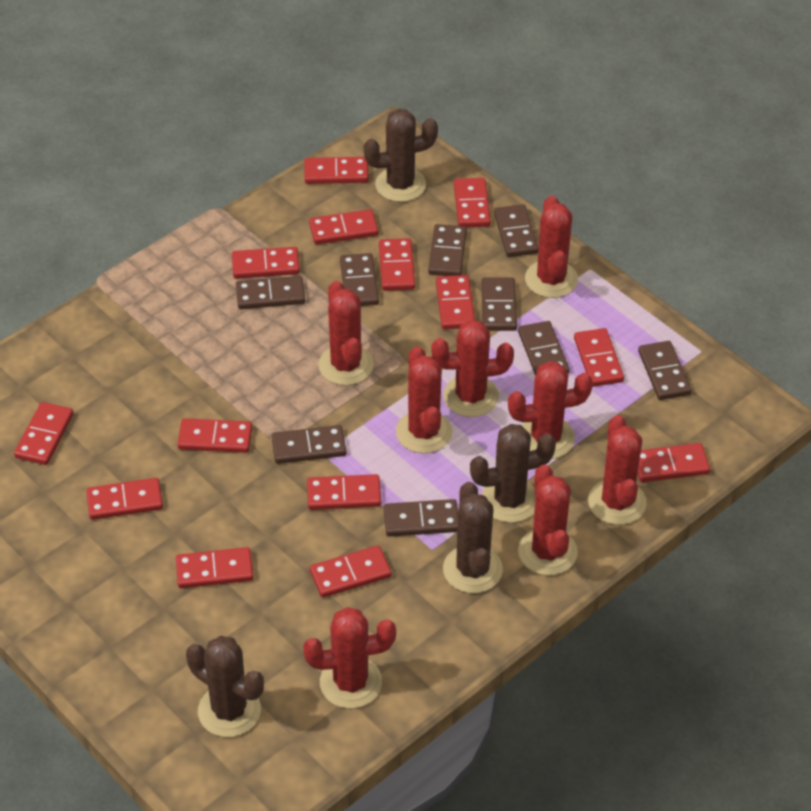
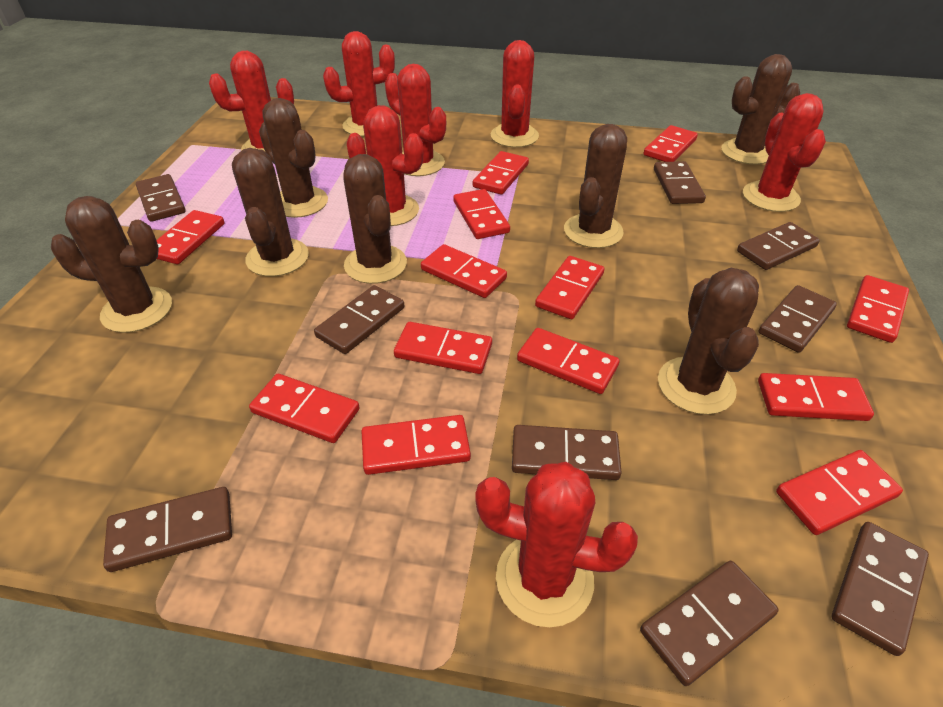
brown cactus: [186,636,264,737] [364,109,438,202] [443,482,503,593] [470,424,556,523] = 4 -> [51,196,172,333] [232,148,309,277] [259,98,328,218] [343,154,407,284] [564,124,627,248] [658,268,759,415] [721,54,800,165] = 7
red cactus: [303,607,396,708] [318,281,374,385] [396,346,453,454] [431,320,514,417] [508,361,593,459] [518,464,578,575] [525,196,578,298] [588,415,647,525] = 8 -> [209,51,294,151] [323,31,395,136] [347,105,423,226] [385,64,446,176] [475,462,638,627] [491,40,539,147] [743,93,826,212] = 7
red domino: [14,402,73,465] [86,478,163,520] [176,547,253,588] [177,418,252,453] [232,247,300,279] [304,157,369,184] [307,474,381,510] [309,209,378,245] [310,545,392,598] [379,238,415,291] [436,275,475,329] [454,178,491,227] [574,328,624,387] [637,443,710,482] = 14 -> [157,210,224,264] [249,374,360,443] [362,415,471,475] [394,322,492,374] [421,244,507,298] [454,189,510,239] [473,151,529,195] [517,328,620,394] [535,256,604,319] [644,125,698,162] [758,373,874,421] [776,450,903,535] [847,275,909,343] = 13

